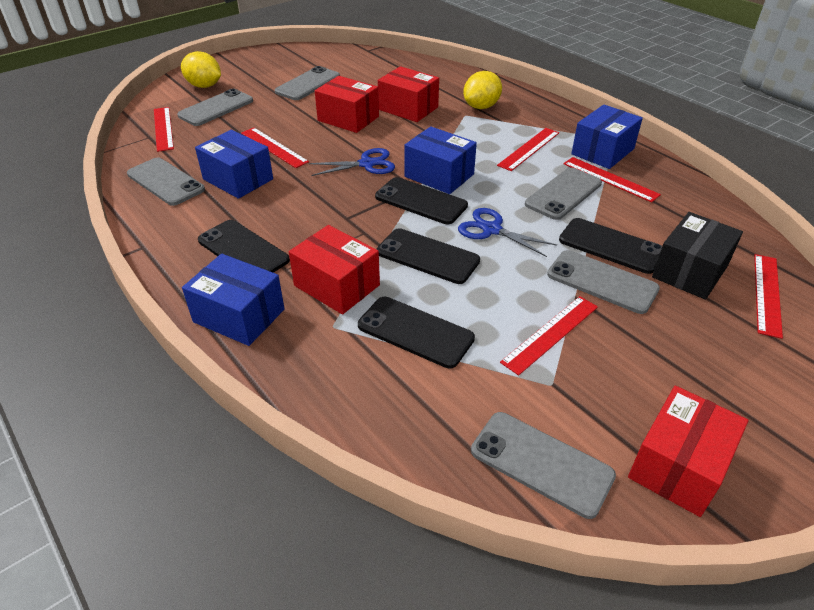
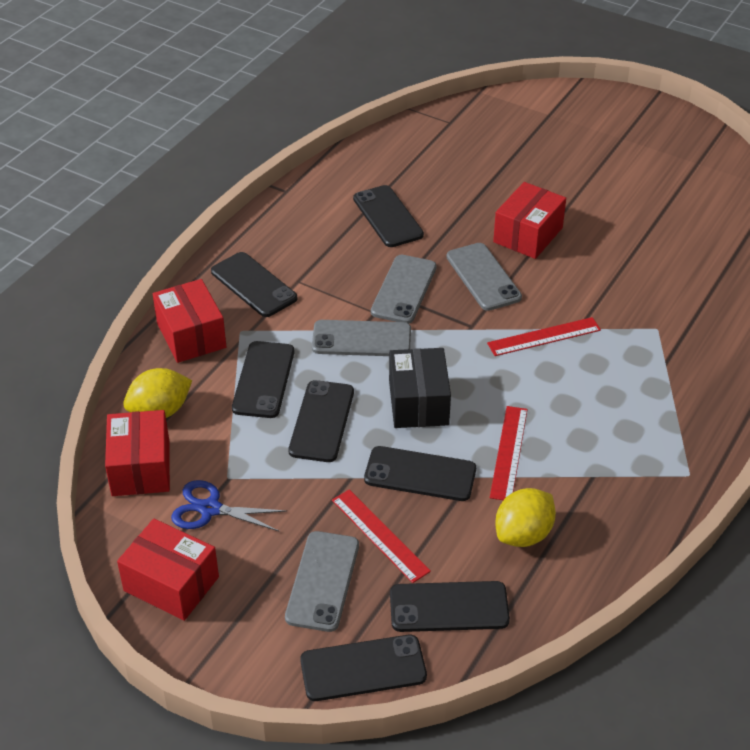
black phone: [198,220,290,273] [358,297,475,369] [375,177,468,224] [377,228,480,284] [559,218,662,274] = 5 -> [211,252,297,317] [232,341,294,418] [288,380,354,462] [300,635,427,701] [353,185,424,247] [364,446,476,501] [390,581,510,632] = 7
blue box: [182,254,285,346] [195,130,273,199] [404,126,477,194] [571,105,643,169] = 4 -> none = 0
blue scissors: [309,148,395,176] [458,208,557,257] = 2 -> [171,480,287,532] = 1
grey phone: [127,157,205,206] [177,89,253,126] [275,66,340,100] [471,412,616,519] [525,167,602,220] [547,250,660,314] = 6 -> [285,531,359,632] [312,320,411,356] [371,255,437,324] [447,243,522,311] = 4
red ruler: [154,107,174,152] [241,128,309,168] [497,128,559,171] [500,296,598,375] [564,157,661,202] [754,254,783,339] = 6 -> [332,489,431,583] [487,317,601,356] [490,406,528,500] = 3

